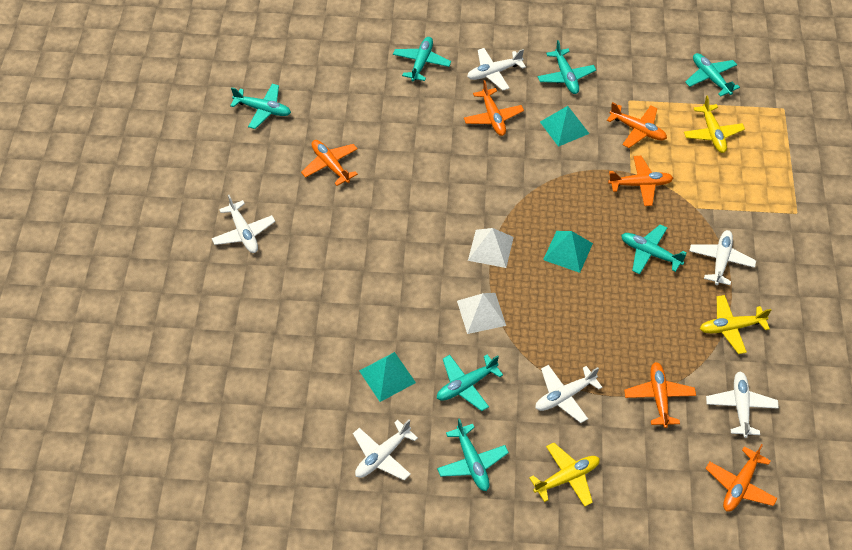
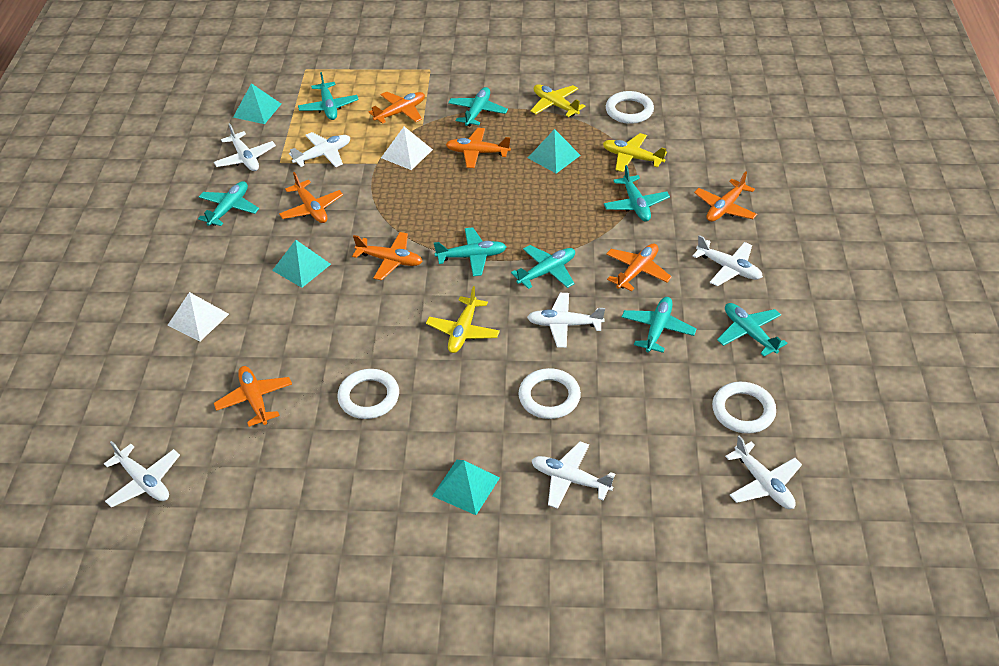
orange plane: [301,140,358,186] [464,80,524,136] [607,102,667,148] [608,156,673,206] [624,362,696,428] [706,444,777,512] = 6 -> [214,366,292,427] [279,172,343,223] [352,232,423,280] [369,92,425,124] [446,128,511,168] [606,244,672,291] [694,172,757,222] = 7
turquoise plane: [230,84,291,129] [393,37,451,81] [437,354,503,411] [437,418,509,491] [538,40,596,94] [621,224,687,274] [685,53,740,97] = 7 -> [198,181,259,226] [298,72,359,120] [434,227,507,276] [448,87,508,126] [511,245,575,289] [604,165,670,222] [622,297,696,353] [717,303,787,356] = 8
turquoise pyramid: [359,352,416,402] [540,106,590,147] [543,231,593,273] = 3 -> [233,83,281,124] [272,240,331,288] [432,460,500,515] [528,129,581,174] = 4
white plane: [212,195,275,253] [353,420,418,480] [467,48,526,90] [535,365,602,423] [689,230,756,285] [706,372,779,438] = 6 -> [104,441,180,507] [214,123,276,171] [289,132,350,167] [527,293,605,348] [532,441,615,509] [692,235,763,286] [725,435,802,509] = 7
white ring: none = 0 -> [337,369,399,419] [518,368,581,419] [606,91,654,124] [712,382,776,434] = 4

